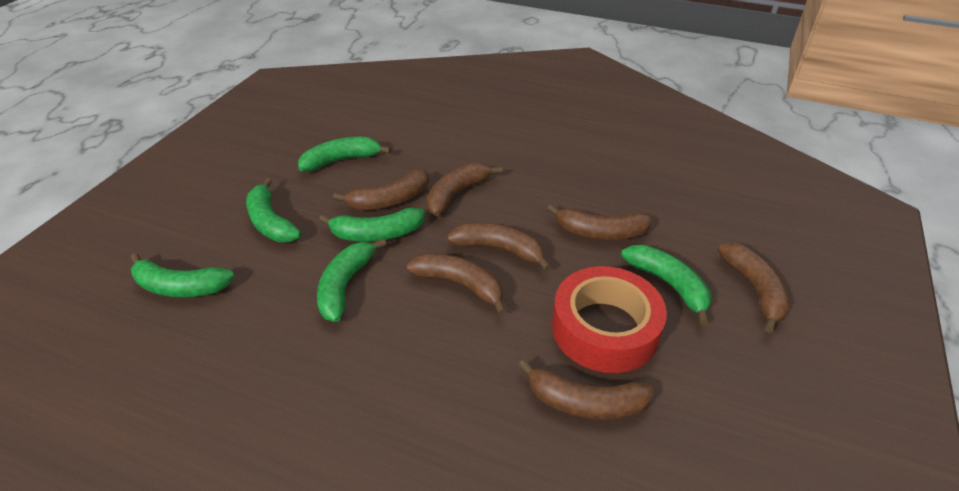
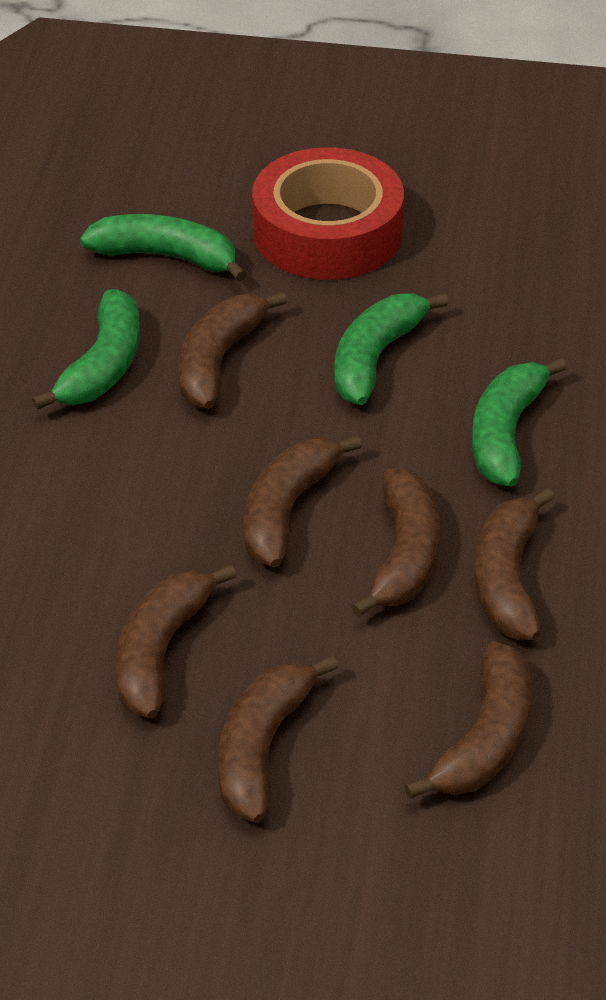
green banana: [130,253,234,297] [246,178,301,242] [298,137,391,172] [317,239,386,322] [319,208,425,242] [621,245,711,325] = 6 -> [32,289,140,410] [80,214,247,281] [334,293,448,405] [472,358,567,486] = 4

